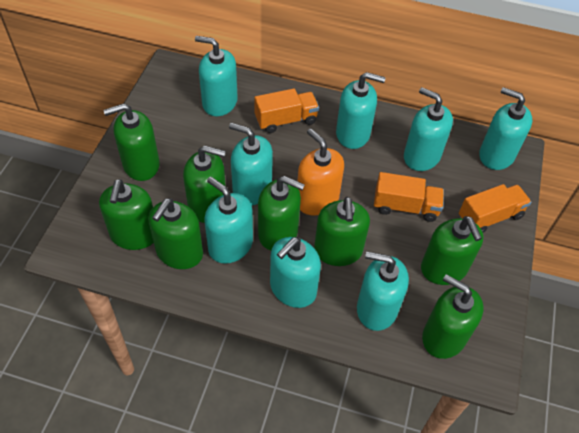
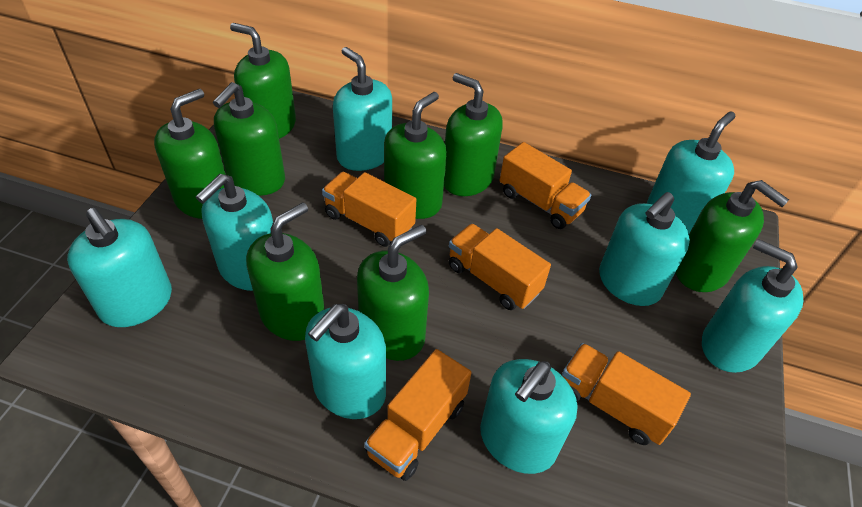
orange soap dispenser: [298,128,344,216] = 1 -> none = 0
orange truck: [254,88,319,133] [374,172,444,222] [459,184,531,233] = 3 -> [322,172,416,247] [364,349,471,481] [449,223,551,310] [499,142,591,229] [562,343,691,445] = 5

